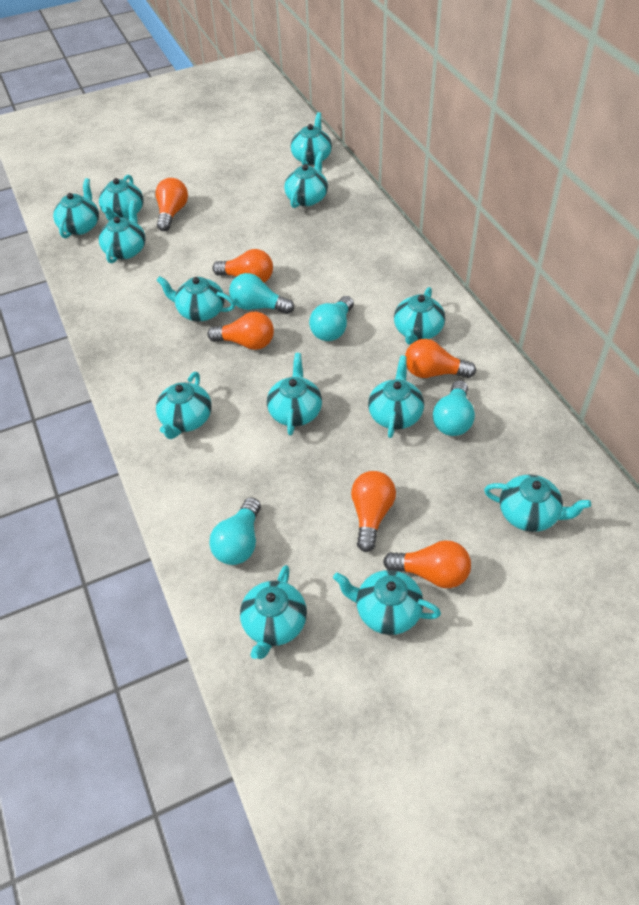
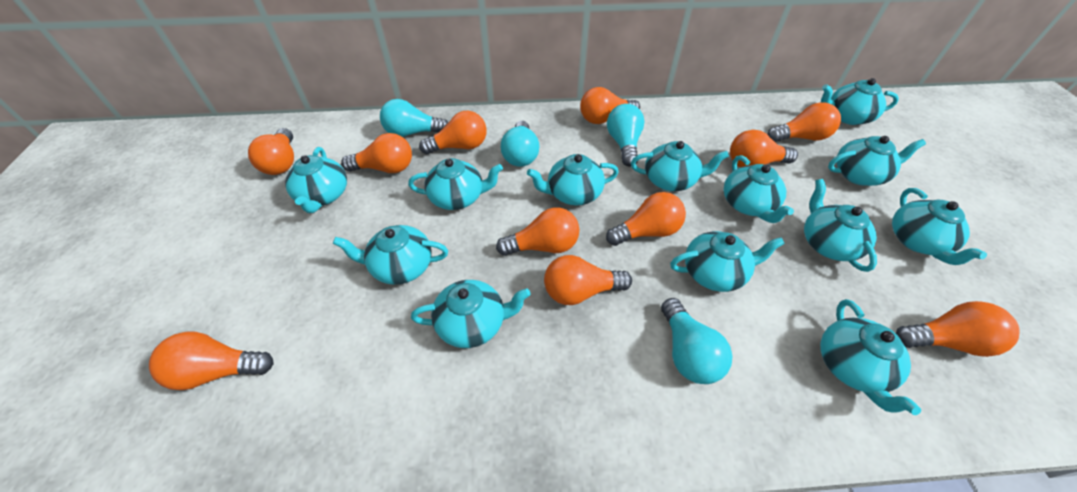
orange light bulb: [155,178,188,231] [207,312,274,350] [212,249,273,283] [351,471,396,552] [383,540,471,588] [405,339,476,378] = 6 -> [149,332,274,390] [248,128,294,175] [341,133,412,173] [419,111,487,154] [496,207,579,256] [544,255,632,305] [580,87,640,124] [606,192,686,246] [730,130,798,167] [767,102,841,142] [896,301,1020,357] = 11

